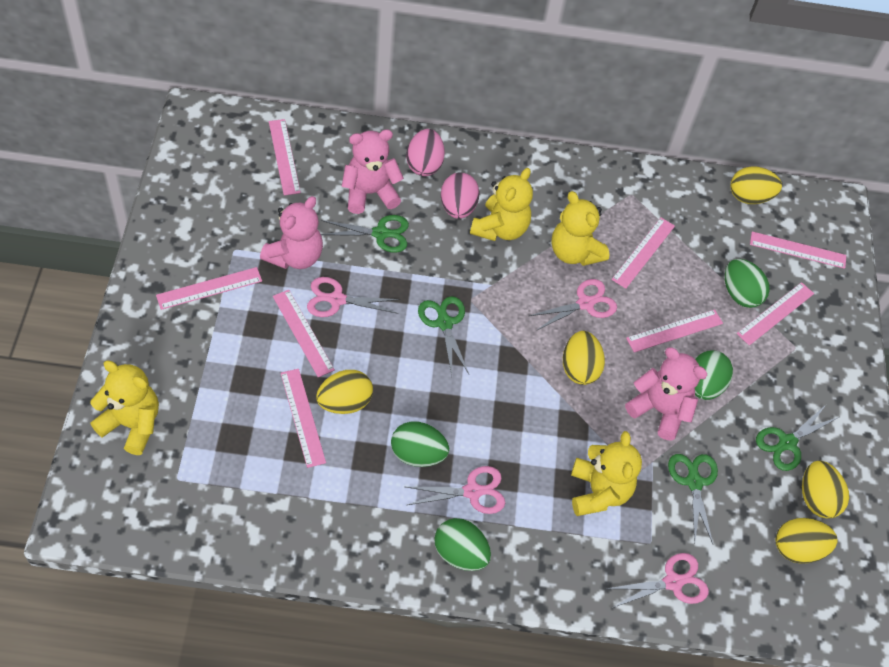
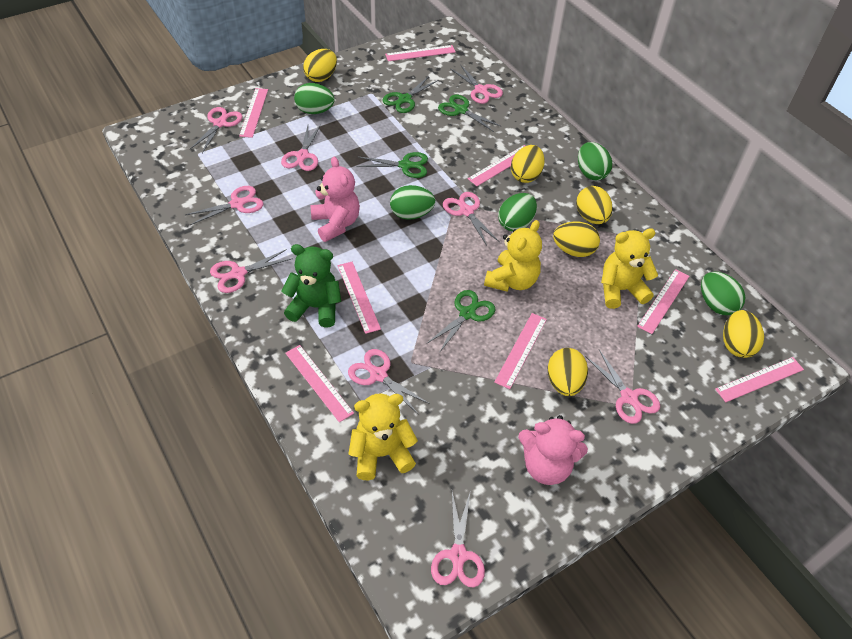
green egg: [391,421,449,467] [434,518,491,571] [695,350,733,400] [725,259,770,308] = 4 -> [294,83,335,114] [390,185,435,220] [498,193,537,231] [578,142,612,180] [701,272,745,315] = 5
green teddy bear: none = 0 -> [281,244,341,328] = 1
pink egg: [406,129,445,176] [441,173,480,219] = 2 -> none = 0
pink scissors: [307,277,400,317] [406,466,505,514] [529,279,617,331] [606,553,709,608] = 4 -> [185,186,263,225] [190,107,243,153] [210,249,293,293] [281,125,321,171] [348,349,430,414] [431,490,485,587] [443,192,500,246] [451,64,503,104] [586,350,660,424] = 9
pink teddy bear: [260,196,323,269] [341,130,404,214] [625,347,707,440] = 3 -> [311,157,360,242] [518,415,588,485] = 2
yellow egg: [316,370,373,414] [563,331,605,385] [731,166,782,204] [776,518,838,564] [802,461,849,519] = 5 -> [303,49,337,82] [511,145,545,183] [548,348,588,396] [553,221,600,257] [576,186,613,224] [723,310,764,358] = 6
yellow teddy bear: [90,360,159,455] [470,168,533,241] [551,191,609,266] [571,431,642,516] = 4 -> [349,394,418,480] [484,220,542,292] [601,228,658,309] = 3

